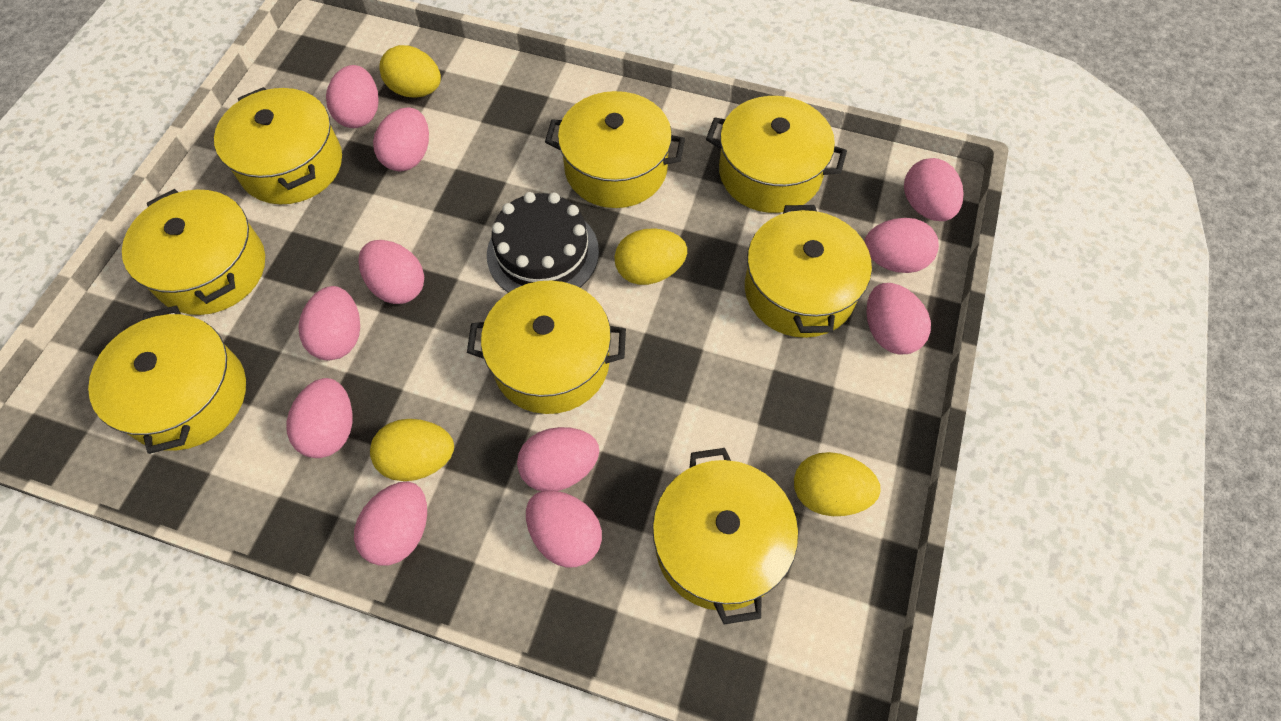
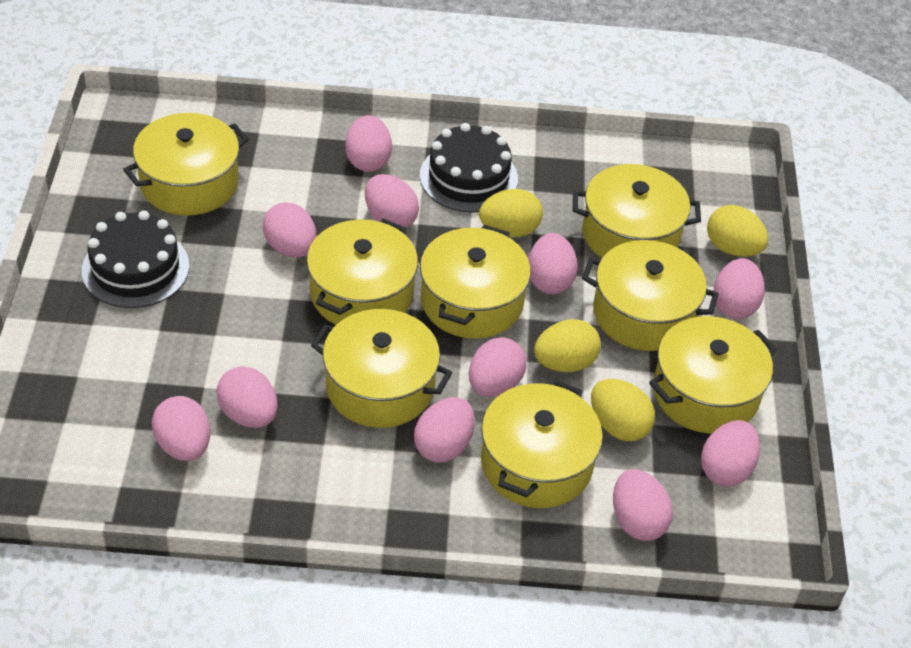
black cake: [487,192,599,293] = 1 -> [82,211,189,308] [420,123,518,213] = 2

